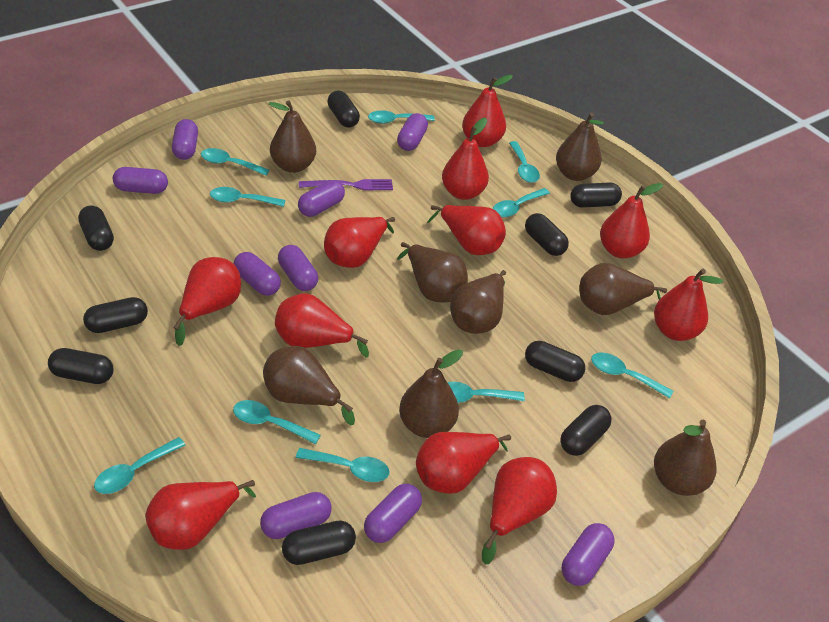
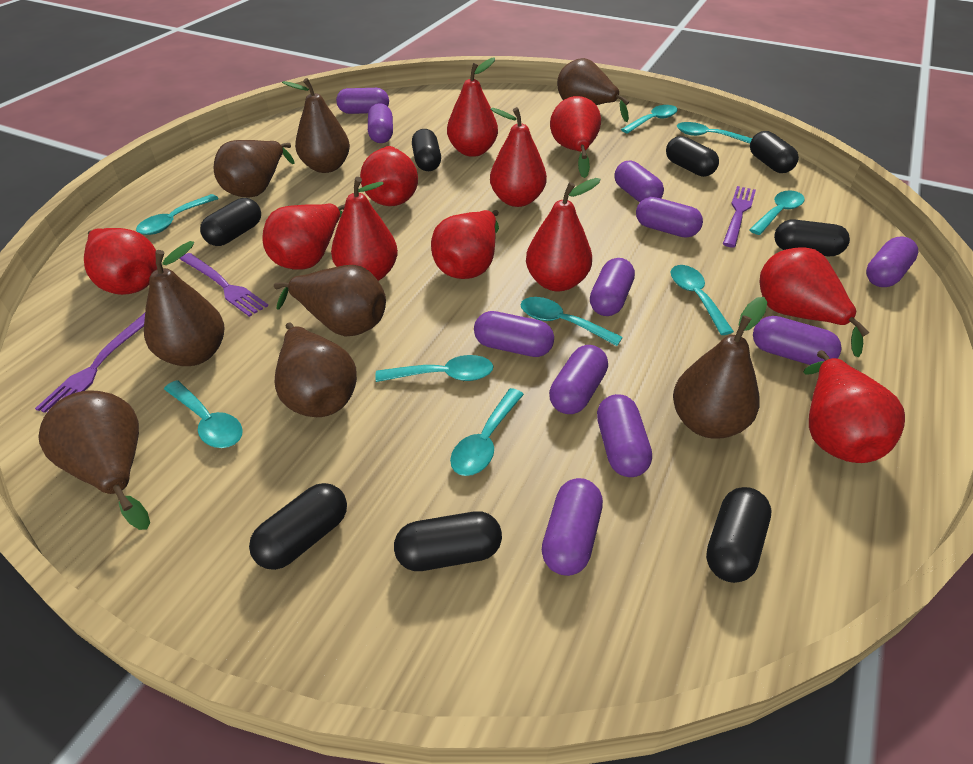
black capsule: [48,348,114,384] [78,205,114,251] [83,297,148,333] [282,520,356,565] [327,91,360,128] [525,213,569,256] [525,341,585,382] [560,405,612,456] [570,182,622,208] = 9 -> [200,198,261,246] [249,483,347,570] [394,511,502,571] [412,129,441,171] [666,136,719,177] [706,487,771,583] [750,131,799,173] [774,219,850,256] = 8
purple capsule: [113,167,168,194] [172,119,198,160] [233,252,281,296] [260,492,332,539] [278,245,318,291] [298,180,345,217] [364,484,422,543] [397,113,428,151] [562,523,614,586] = 9 -> [336,88,389,114] [368,103,393,143] [474,311,554,357] [542,478,603,576] [549,345,608,414] [590,258,635,316] [597,394,652,477] [614,161,664,202] [636,197,703,238] [753,316,842,365] [866,236,918,287] = 11
purple fork: [299,179,393,191] = 1 -> [35,313,145,413] [180,253,268,317] [723,186,756,247] = 3
turquoise spoon: [94,437,185,494] [201,148,270,176] [210,187,285,207] [233,400,321,444] [296,448,389,482] [368,110,435,124] [448,382,525,403] [493,188,550,217] [509,141,540,183] [591,352,673,399] = 10 -> [136,194,219,235] [164,380,243,448] [375,355,494,382] [450,388,524,476] [520,297,623,346] [621,105,678,134] [671,265,734,335] [677,122,752,144] [749,190,805,235] = 9

